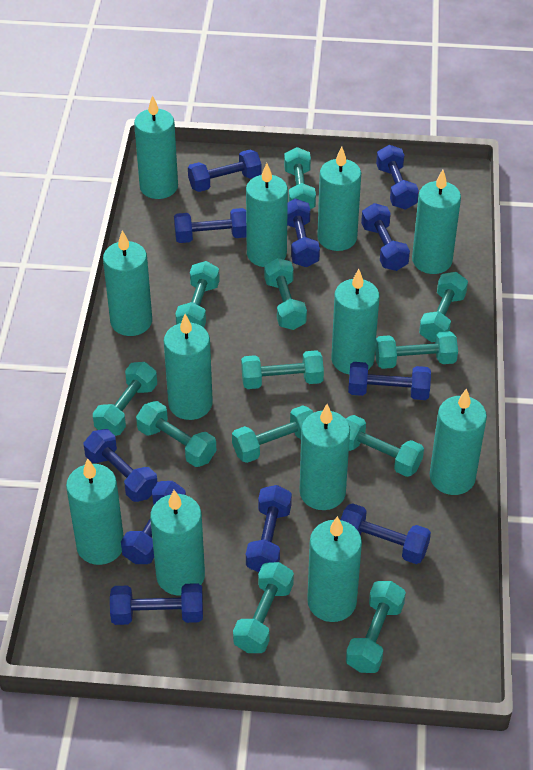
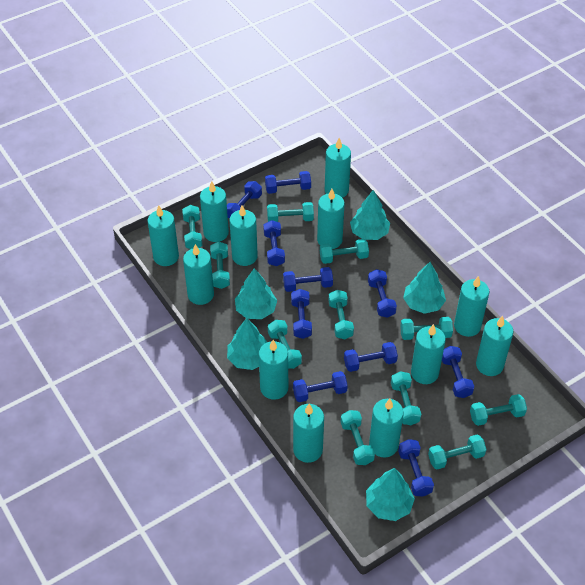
blue dumbbell: [83,429,157,502] [110,583,203,625] [121,481,186,564] [174,208,247,243] [188,150,261,192] [246,485,292,573] [287,198,320,267] [340,503,431,564] [348,362,431,400] [361,203,410,271] [376,145,419,210] = 11 -> [227,181,262,219] [263,220,285,266] [265,171,311,194] [283,267,333,292] [291,289,312,339] [293,371,348,402] [344,342,398,372] [368,269,397,318] [398,439,434,497] [442,346,475,398] = 10
turquoise dumbbell: [93,362,157,436] [136,401,216,467] [175,261,220,328] [232,405,313,463] [233,562,294,653] [241,350,324,389] [264,258,307,330] [284,147,316,209] [346,415,424,477] [346,581,406,673] [375,331,458,369] [419,272,468,342] = 12 -> [182,205,203,249] [210,241,230,289] [267,202,314,222] [268,320,302,369] [320,239,369,264] [328,290,354,339] [341,410,375,465] [391,371,421,425] [400,317,453,340] [428,434,486,469] [470,394,527,426] = 11
turquoise tree: none = 0 -> [227,318,267,370] [235,268,277,319] [350,190,390,240] [366,468,415,521] [403,262,446,314] = 5

